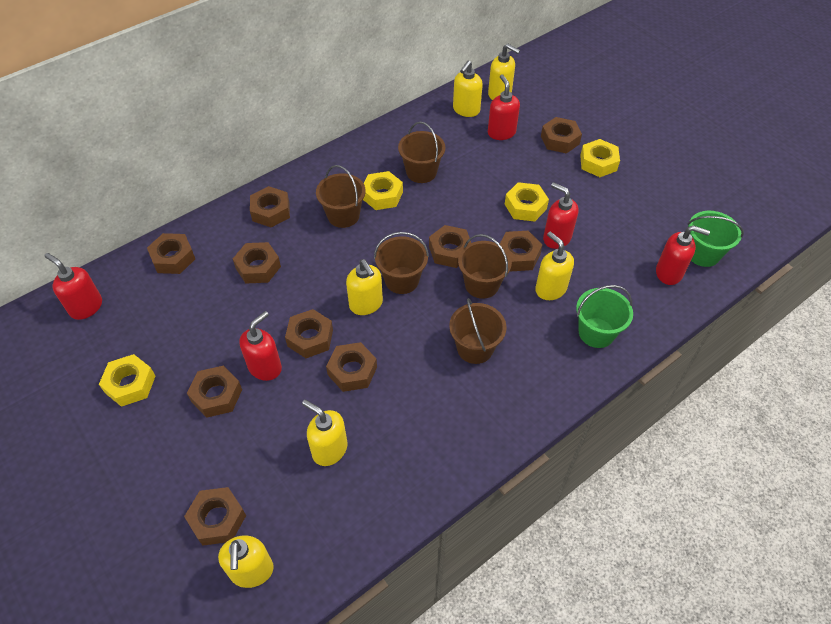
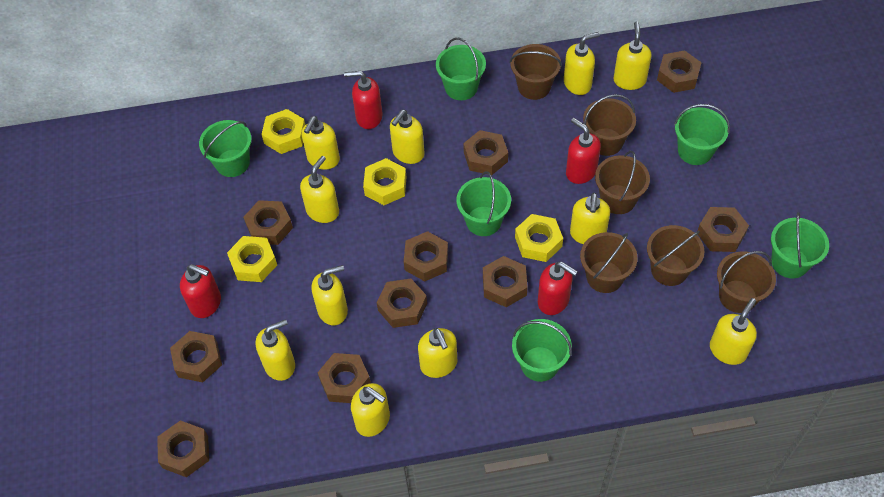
brown bucket: [316,165,366,228] [374,232,429,294] [398,122,445,183] [449,298,506,364] [458,234,512,299] = 5 -> [510,44,562,100] [580,232,638,293] [583,94,636,156] [595,151,650,214] [647,225,704,286] [717,251,776,313] = 6
green bucket: [576,285,633,348] [687,211,744,267] = 2 -> [199,120,252,177] [436,38,486,100] [456,171,511,236] [512,319,572,382] [674,104,730,165] [771,212,829,278] = 6
red soap dispenser: [44,253,102,320] [239,311,282,381] [488,74,520,140] [543,182,579,249] [656,225,710,285] = 5 -> [180,264,221,318] [344,71,382,129] [538,262,578,315] [566,118,601,184] = 4
yellow soap dispenser: [218,535,274,588] [302,400,347,466] [346,259,383,315] [453,61,483,117] [488,44,520,100] [535,231,574,300] = 6 -> [256,319,295,381] [300,156,339,223] [302,116,340,170] [312,265,348,325] [351,383,390,437] [390,110,425,164] [418,328,457,378] [564,32,600,95] [570,193,610,244] [613,21,652,90] [710,298,757,365] = 11

